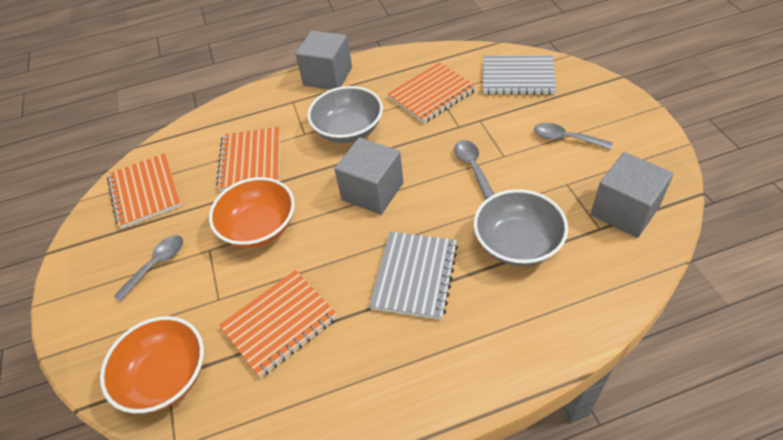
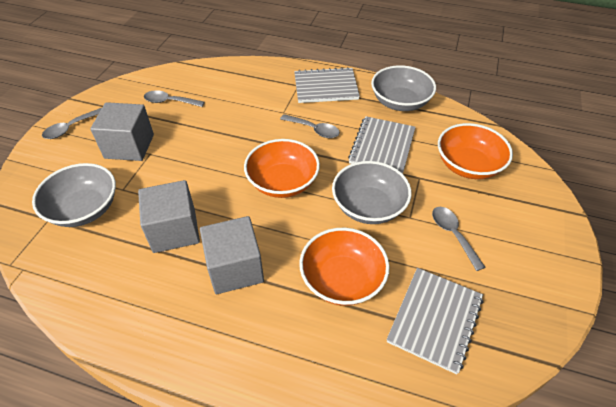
grey bowl: [307,86,383,143] [473,189,568,266] = 2 -> [32,163,116,227] [332,161,412,224] [371,65,436,111] = 3
grey notebook: [369,232,458,320] [483,55,556,95] = 2 -> [294,67,360,103] [348,116,415,174] [387,268,483,374] = 3
grey spoon: [114,235,183,302] [454,140,494,199] [534,123,613,150] = 3 -> [42,108,102,139] [144,90,204,107] [280,114,340,138] [432,207,485,271] = 4
orange bowl: [100,316,204,413] [209,177,295,248] = 2 -> [244,139,320,198] [299,228,390,306] [438,123,513,179] = 3
orange notebook: [107,153,182,229] [216,127,280,191] [219,270,338,378] [387,62,477,123] = 4 -> none = 0

